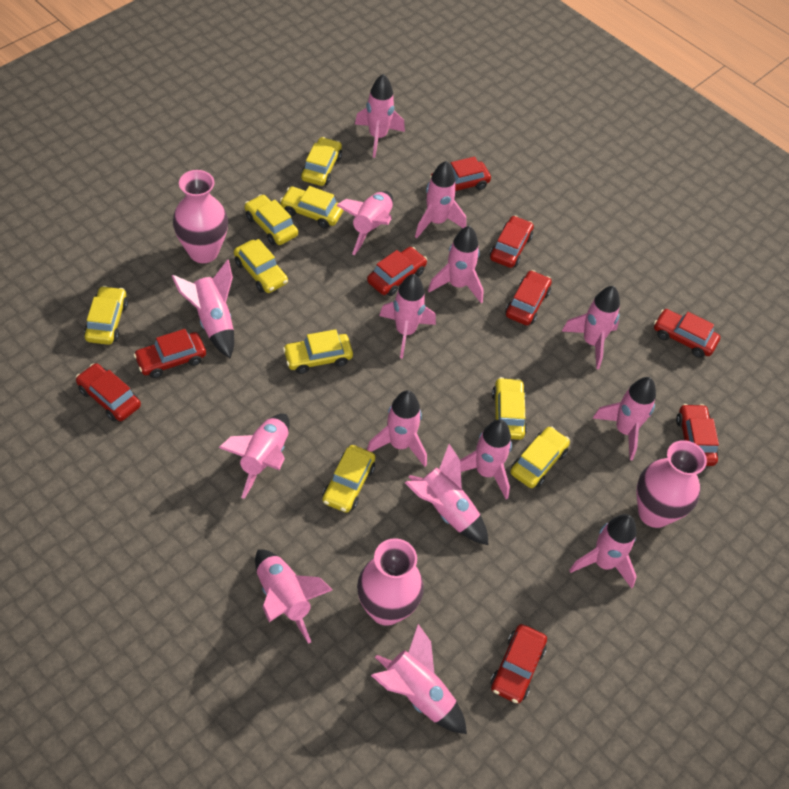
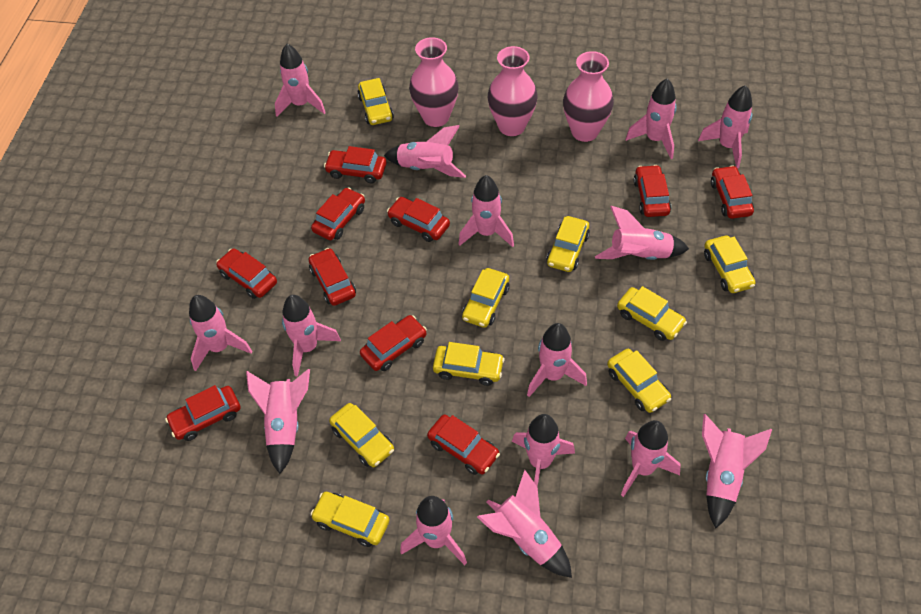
red car: [76,363,141,421] [134,329,206,378] [367,247,427,296] [430,157,491,191] [490,216,534,268] [490,624,547,704] [505,270,552,325] [654,309,720,358] [676,404,719,466] = 9 -> [165,385,241,441] [216,248,277,299] [309,248,356,306] [311,187,365,240] [324,146,386,184] [360,315,427,371] [387,197,450,242] [427,415,500,475] [633,165,671,217] [711,165,754,219] = 10

